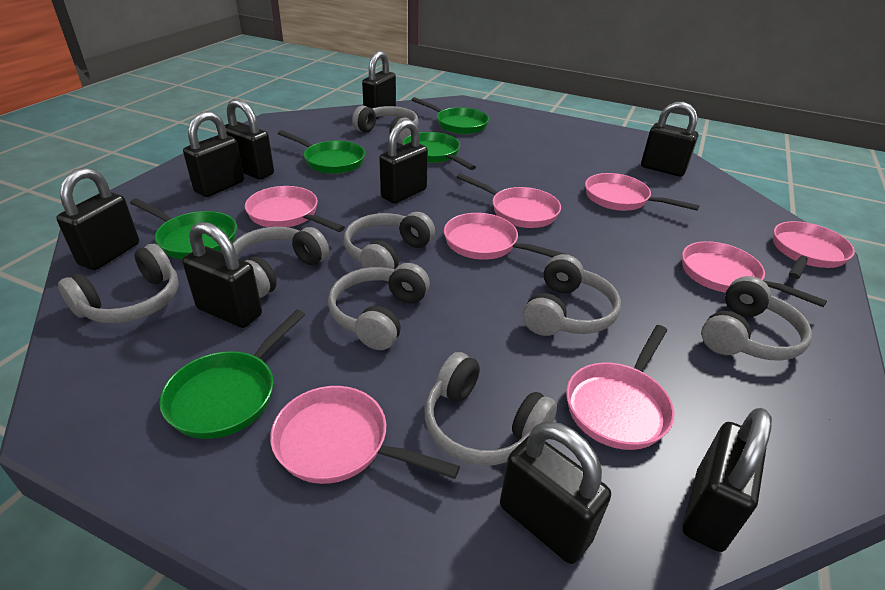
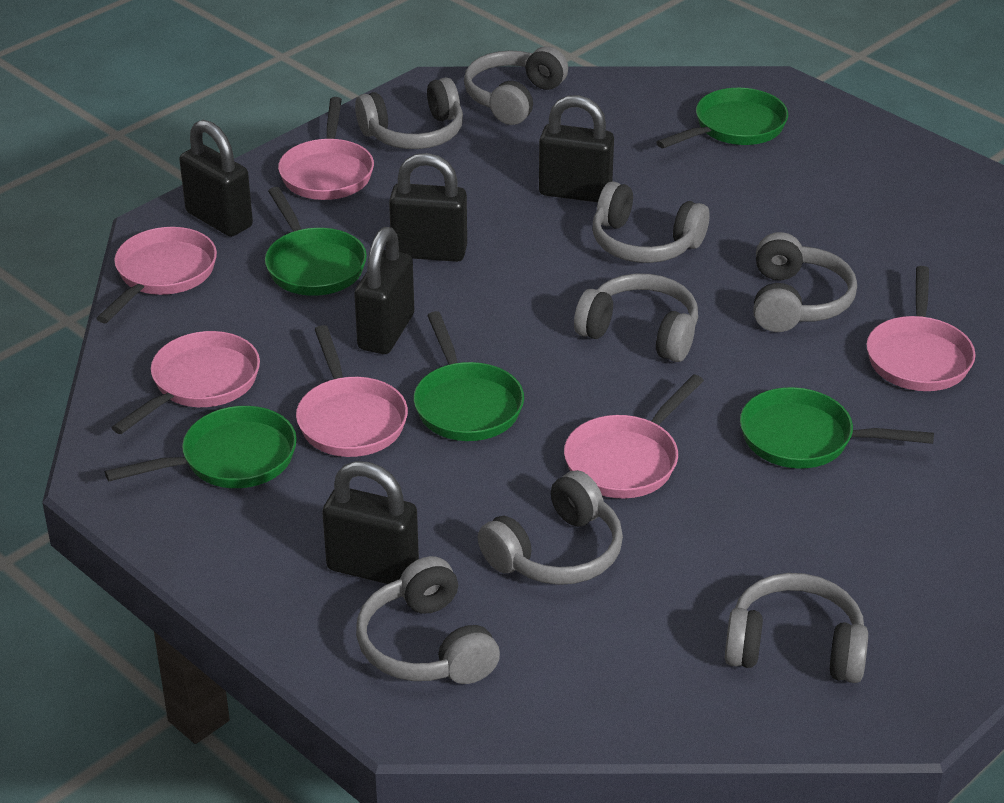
black padlock: [56,168,139,270] [182,222,262,328] [183,111,244,197] [225,99,274,180] [362,51,396,119] [379,119,428,204] [500,421,611,564] [641,102,698,177] [683,408,772,552] = 9 -> [179,120,253,237] [322,461,419,584] [354,227,414,354] [389,153,467,262] [539,95,614,202] = 5
pink pan: [245,186,345,232] [270,386,460,484] [444,213,567,260] [457,173,561,228] [566,325,675,450] [585,173,700,211] [682,241,827,307] [773,221,855,279] = 8 -> [96,227,217,323] [111,331,260,434] [278,97,374,200] [296,325,408,457] [564,374,704,498] [867,266,976,391] = 6

